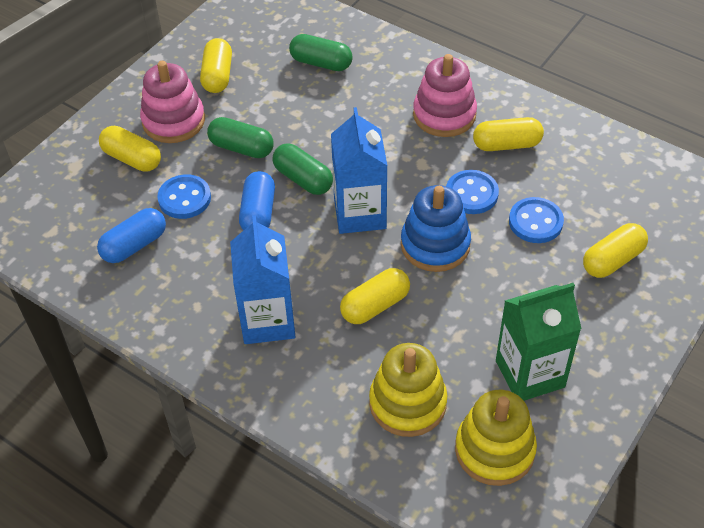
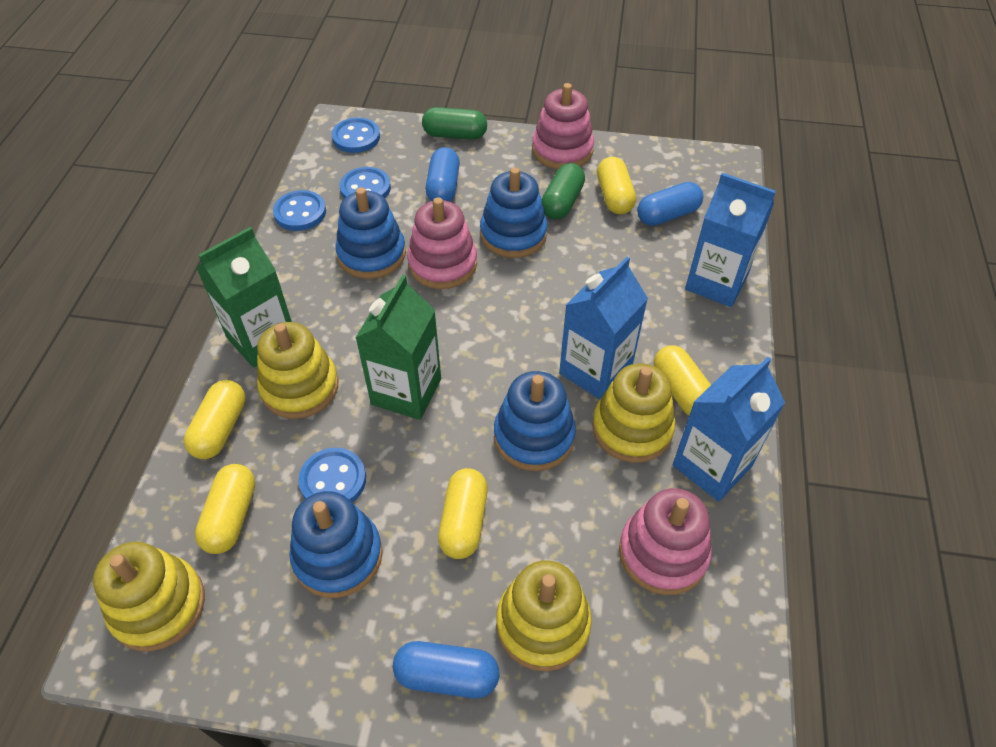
blue button: [157,174,211,219] [446,170,499,214] [509,197,564,243] = 3 -> [273,190,326,231] [298,448,366,502] [332,118,380,153] [340,167,391,199] = 4
blue capsule: [97,208,166,263] [239,171,275,230] = 2 -> [393,641,499,698] [426,147,460,202] [637,182,703,226] = 3
blue carton: [230,215,295,344] [331,107,387,234] = 2 -> [559,257,648,399] [673,357,785,501] [685,173,776,307] = 3
blue stacking toy: [401,185,471,272] = 1 -> [289,491,383,598] [335,187,406,279] [480,167,548,258] [494,371,576,471] = 4
green capsule: [207,117,274,158] [273,143,333,195] [289,34,353,71] = 3 -> [422,107,487,140] [542,163,585,220] = 2
green carton: [496,283,582,401] = 1 -> [196,227,292,368] [356,275,441,420] = 2
pink stacking toy: [140,61,205,143] [413,54,477,137] = 2 -> [407,197,477,289] [532,83,594,169] [619,488,712,595] = 3
yellow stacking toy: [369,343,447,437] [455,390,537,486] = 2 -> [93,542,205,651] [257,322,339,419] [496,560,592,671] [592,363,676,463] = 4

